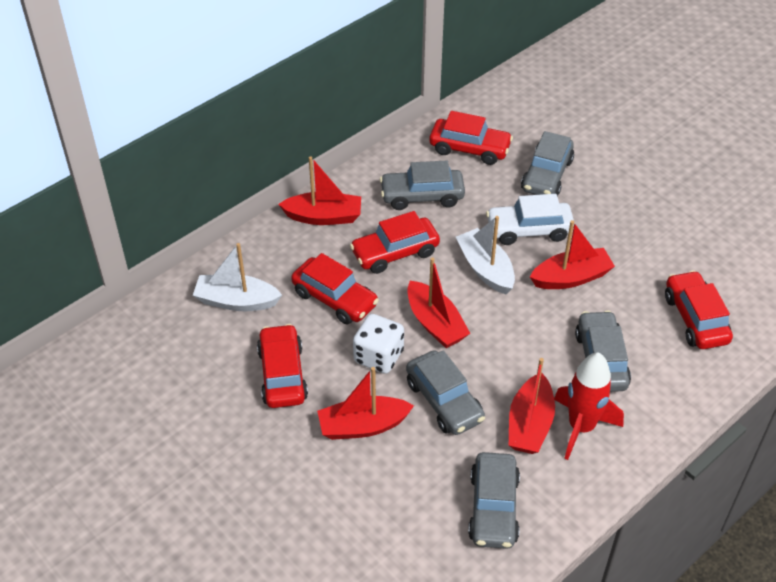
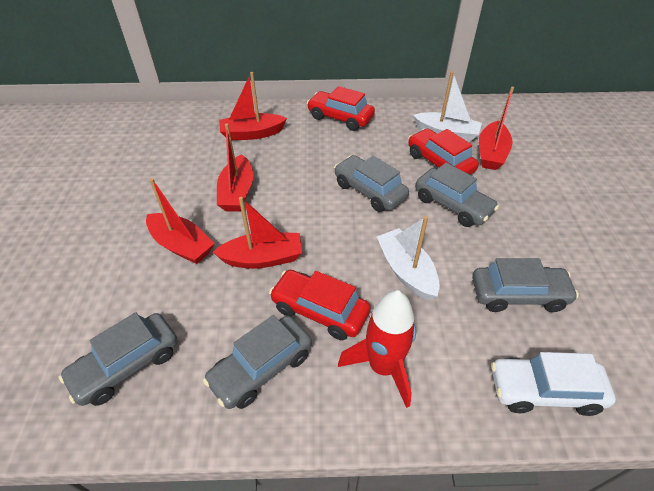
red car: [257,324,308,408] [291,253,379,324] [350,211,440,274] [430,111,513,165] [665,270,733,349] = 5 -> [269,270,371,340] [307,86,375,131] [408,128,479,175] = 3
white dice: [353,314,404,374] = 1 -> none = 0

